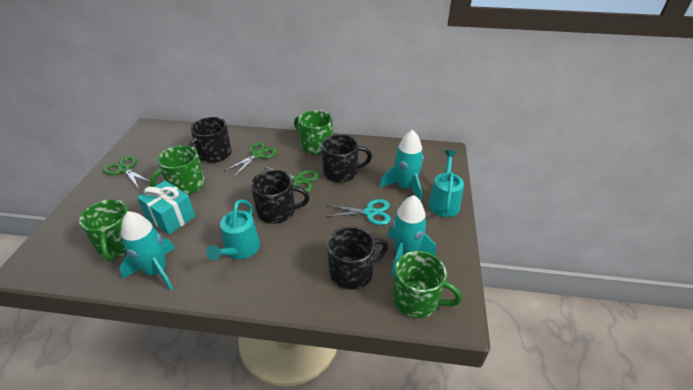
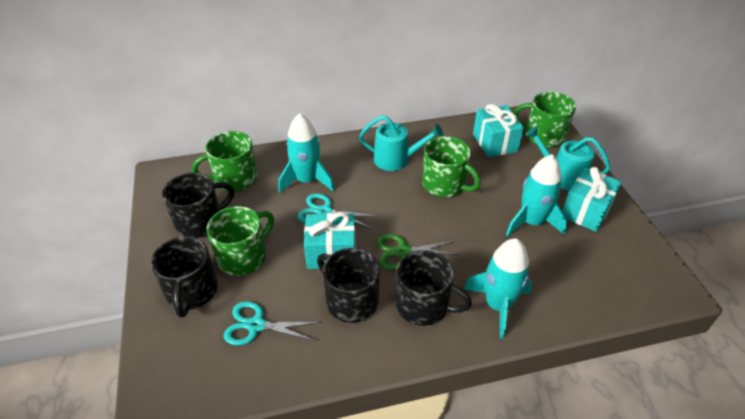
green scissors: [104,156,150,189] [224,142,277,177] [266,167,320,192] = 3 -> [377,234,461,270] = 1
turquoise gift: [137,181,196,235] = 1 -> [304,212,356,269] [473,104,524,157] [562,167,622,232] = 3
turquoise scissors: [325,199,391,225] = 1 -> [223,301,321,346] [298,193,378,229] = 2

